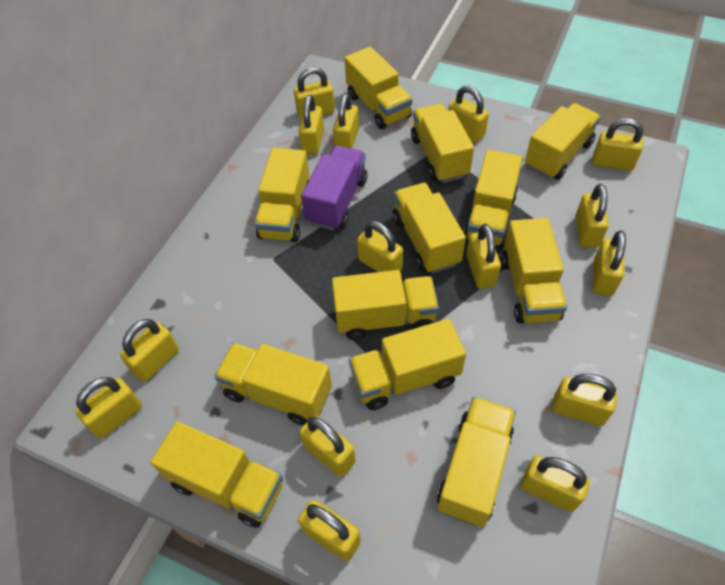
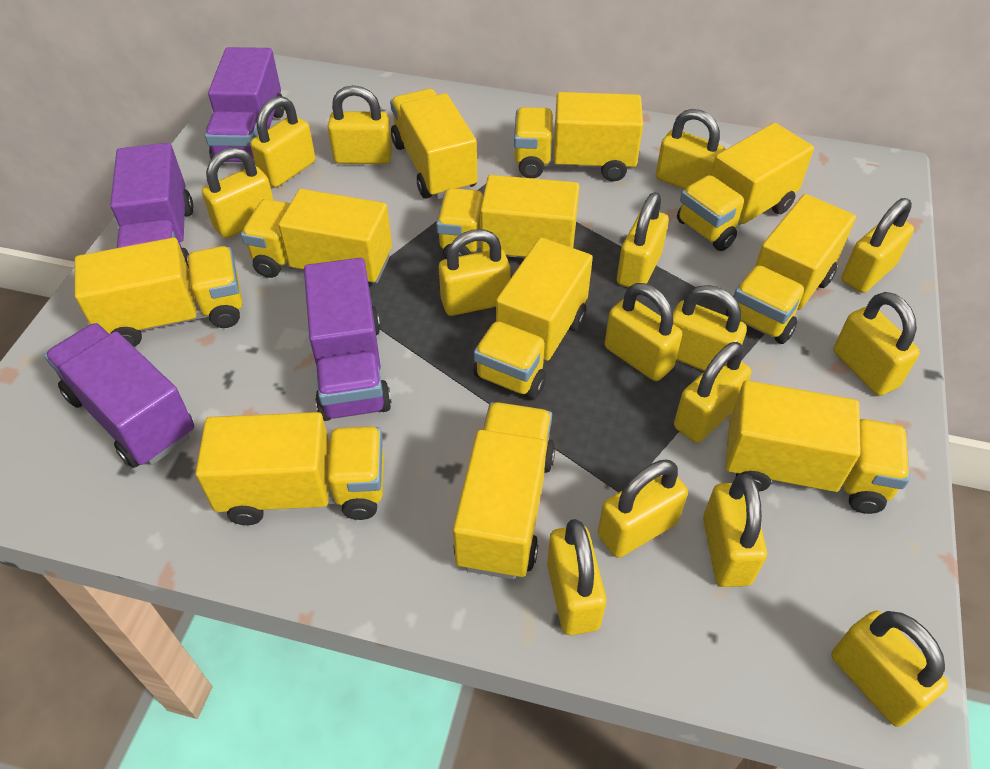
purple truck: [301,146,367,230] = 1 -> [44,323,194,468] [110,143,193,269] [205,47,285,165] [304,258,392,421] = 4
yellow truck: [151,421,283,528] [214,343,332,425] [254,148,310,242] [332,270,439,340] [345,47,412,129] [349,319,466,410] [393,183,466,274] [411,104,474,183] [437,397,516,527] [463,150,522,248] [501,218,567,323] [525,103,601,180] = 12 -> [75,238,242,347] [196,412,384,525] [241,189,392,283] [390,89,477,199] [436,175,580,259] [453,402,555,579] [473,238,593,399] [514,92,643,181] [677,123,814,251] [725,380,910,514] [726,194,856,344] = 11

